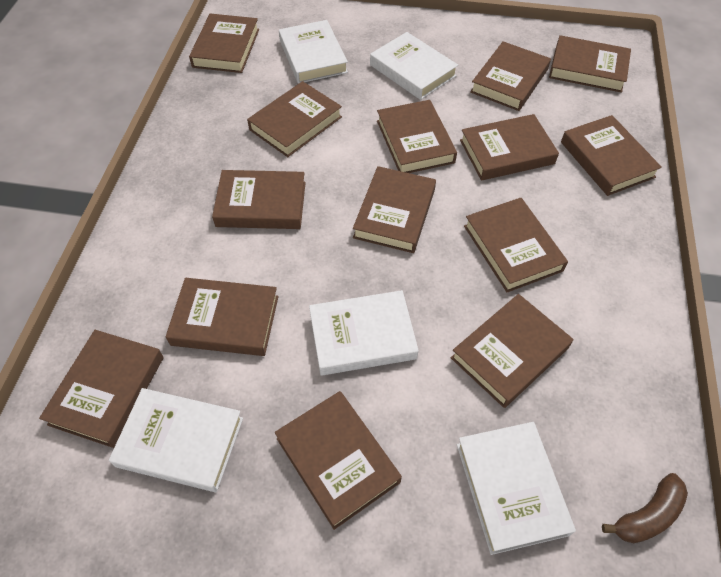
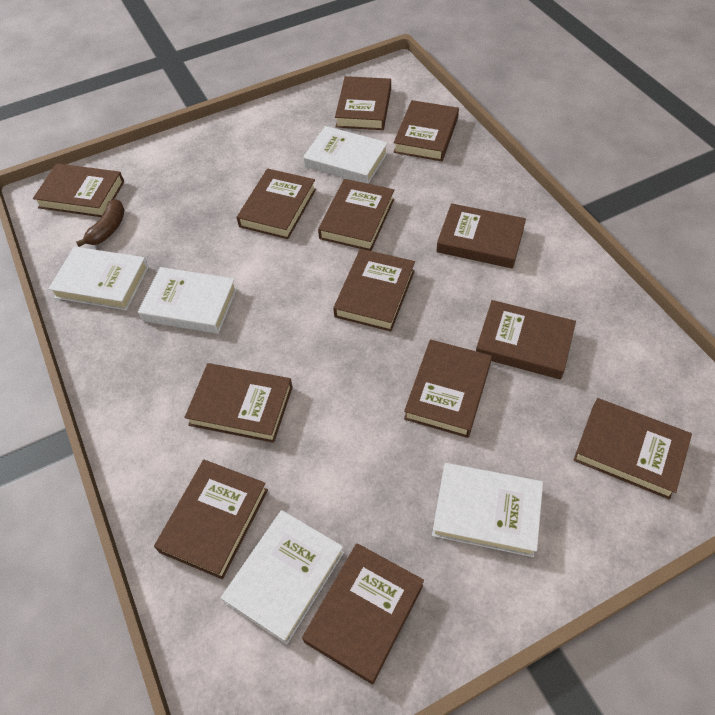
brown book: [39,330,164,448] [166,278,278,356] [189,14,259,73] [212,170,306,229] [247,81,342,157] [275,391,402,530] [353,166,436,253] [377,100,457,173] [451,294,573,408] [460,114,559,181] [464,198,568,292] [470,41,551,111] [549,35,631,92] [561,115,662,196] = 14 -> [33,163,124,217] [154,460,268,579] [184,363,293,443] [237,168,316,239] [302,543,424,685] [318,179,394,251] [333,249,415,332] [335,76,391,130] [393,100,459,161] [404,339,492,438] [436,203,526,269] [476,300,576,379] [573,398,692,500] = 13

